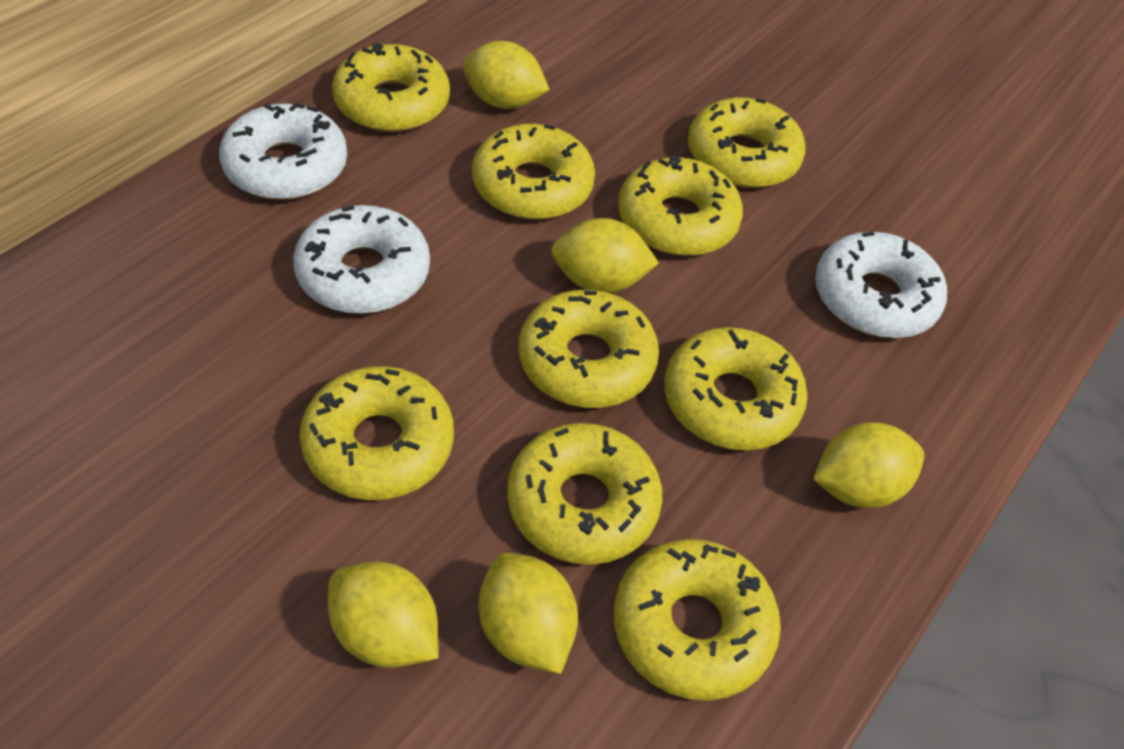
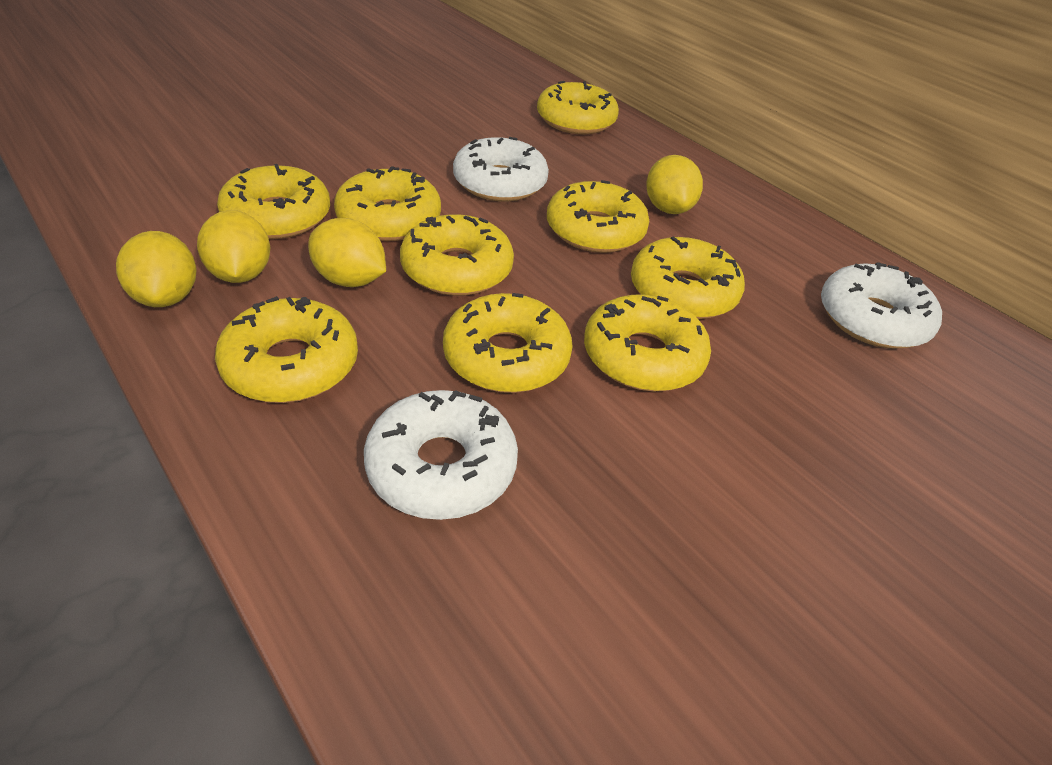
yellow lemon: [328,562,439,668] [463,41,550,109] [479,553,578,674] [551,218,659,293] [813,422,924,508] = 5 -> [116,231,197,307] [197,210,270,283] [308,218,386,287] [646,155,703,214] = 4

